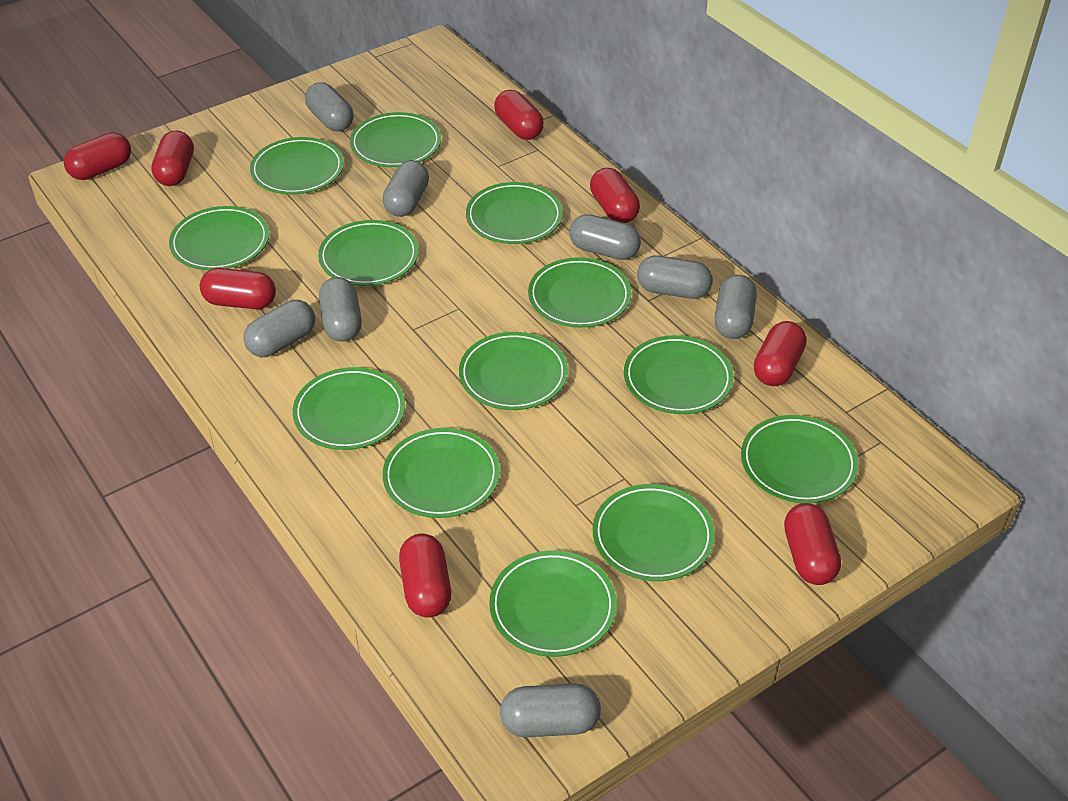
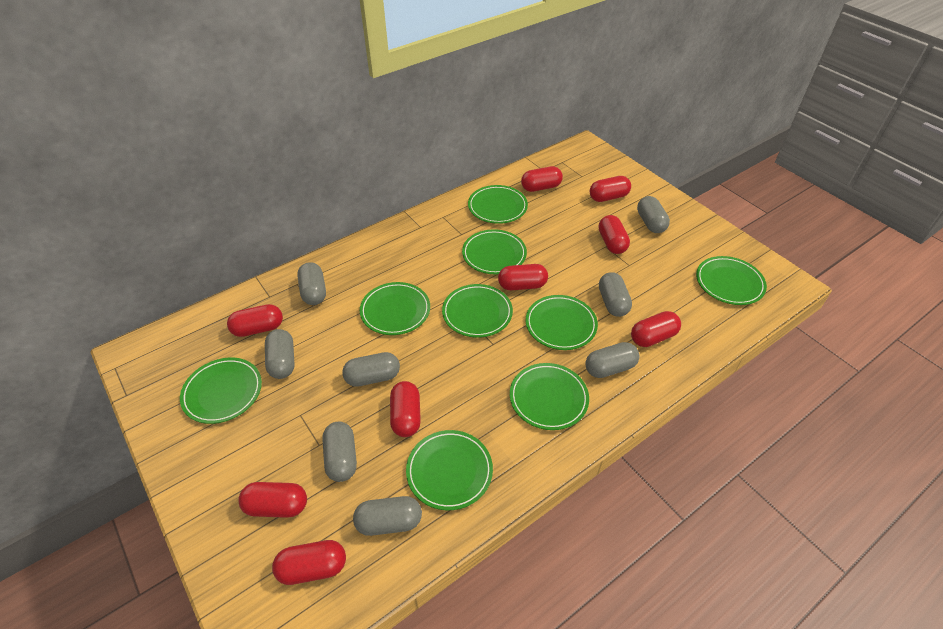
green plate: [169,206,269,270] [250,137,344,195] [293,367,405,450] [318,220,419,286] [350,112,441,167] [383,428,500,518] [459,332,568,410] [466,182,563,244] [489,551,617,657] [528,257,631,328] [593,484,715,581] [624,335,734,414] [741,415,858,503] = 13 -> [180,358,262,424] [360,282,430,335] [406,430,493,510] [442,284,513,338] [462,229,527,274] [468,185,528,224] [510,363,589,430] [526,295,598,350] [696,256,767,305] = 9
red capsule: [64,132,131,180] [151,131,194,186] [200,268,276,309] [399,533,451,618] [494,90,544,140] [590,167,640,223] [754,321,807,386] [784,503,841,585] = 8 -> [227,304,283,337] [238,482,307,518] [272,540,346,585] [390,381,421,437] [498,264,548,290] [521,166,563,192] [590,176,631,202] [598,215,630,254] [631,311,681,347] = 9

